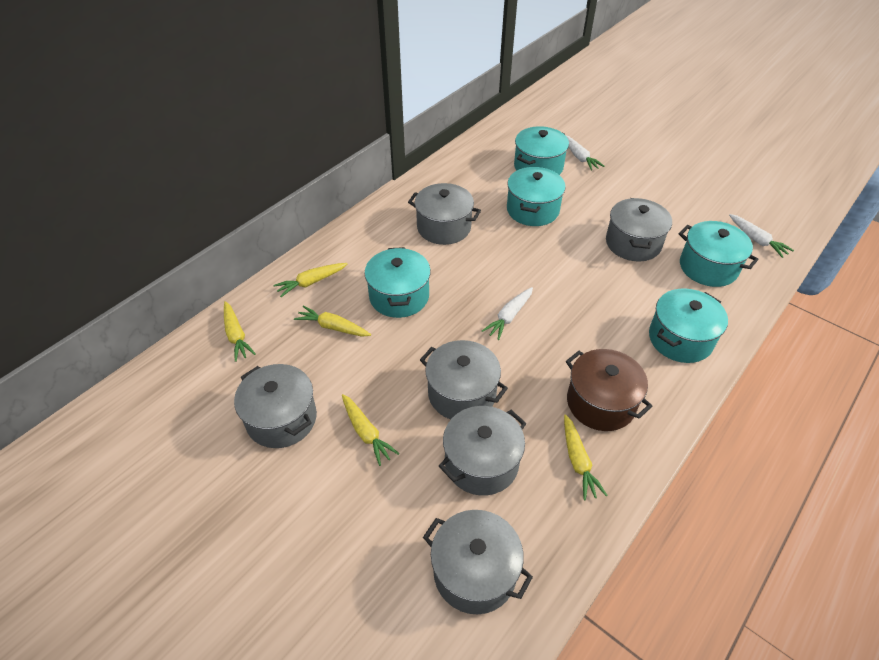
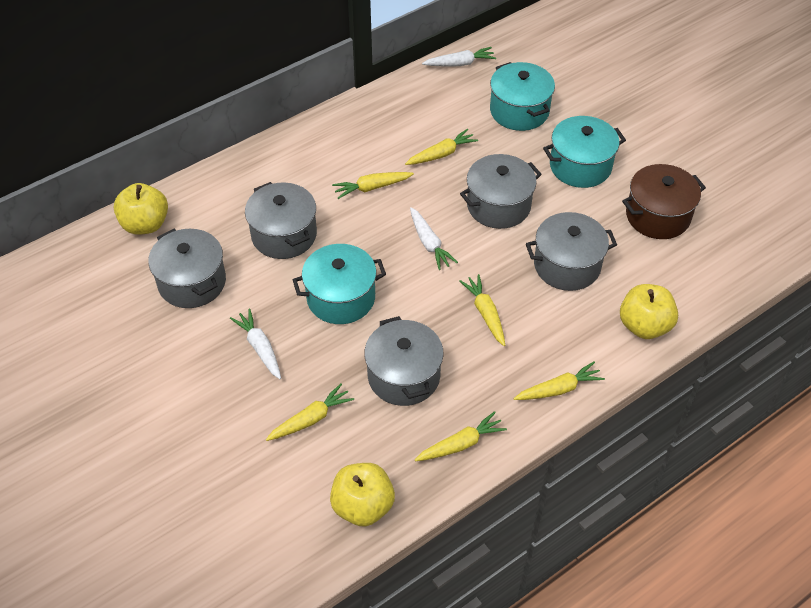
grey pot: [234,364,317,448] [408,183,481,245] [420,340,508,419] [423,510,533,614] [439,406,527,496] [606,198,672,261] = 6 -> [148,229,226,308] [245,182,317,259] [364,316,444,406] [460,154,542,229] [526,212,617,291] = 5
turquoise pot: [364,247,431,318] [507,167,566,226] [514,126,569,175] [649,288,728,363] [679,221,759,287] = 5 -> [293,244,386,324] [490,62,555,131] [543,116,626,188] = 3
yellow apple: none = 0 -> [114,183,168,235] [330,463,395,527] [620,284,678,339] = 3
yellow carrot: [224,301,256,362] [273,263,348,297] [294,306,371,337] [342,394,399,466] [564,414,608,500] = 5 -> [266,383,354,441] [332,172,414,199] [405,129,478,165] [415,411,507,461] [459,274,505,346] [514,361,605,400] = 6

